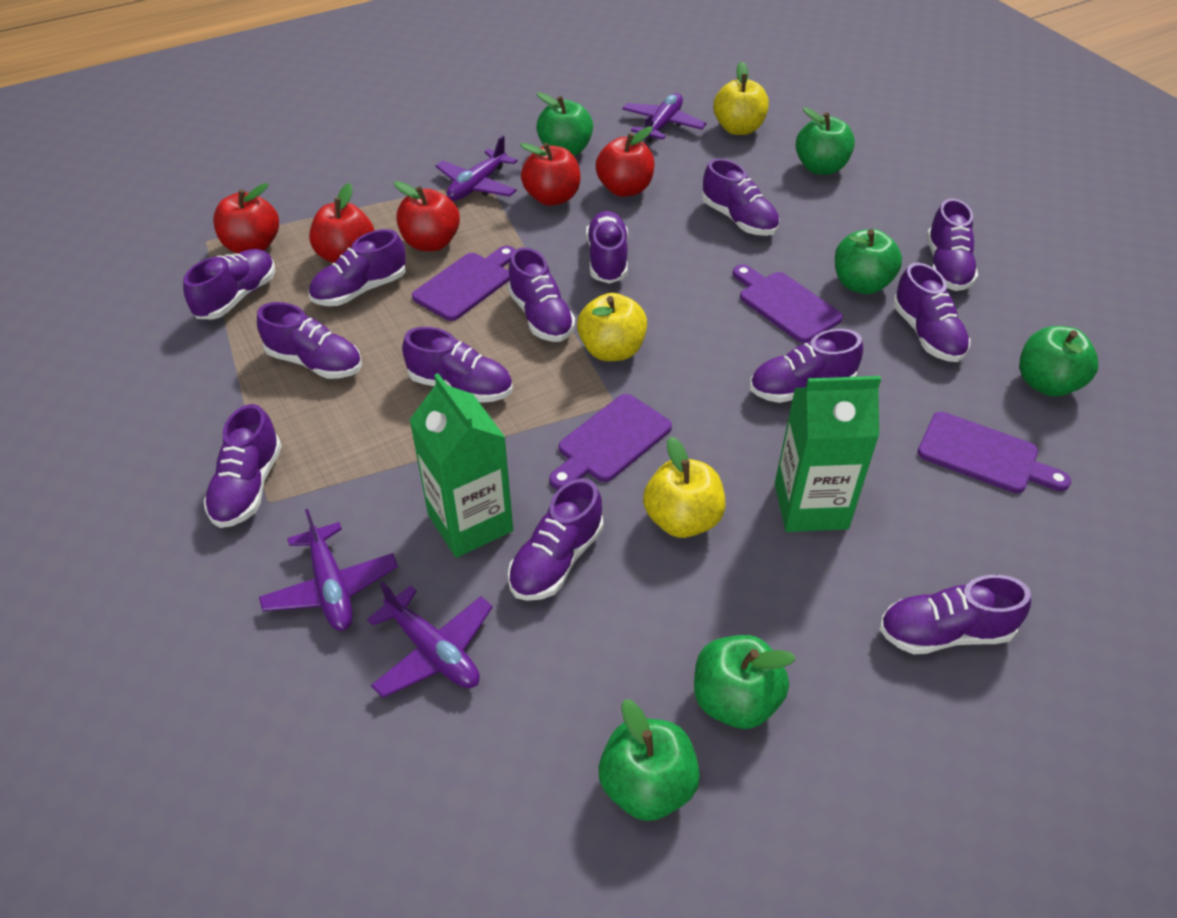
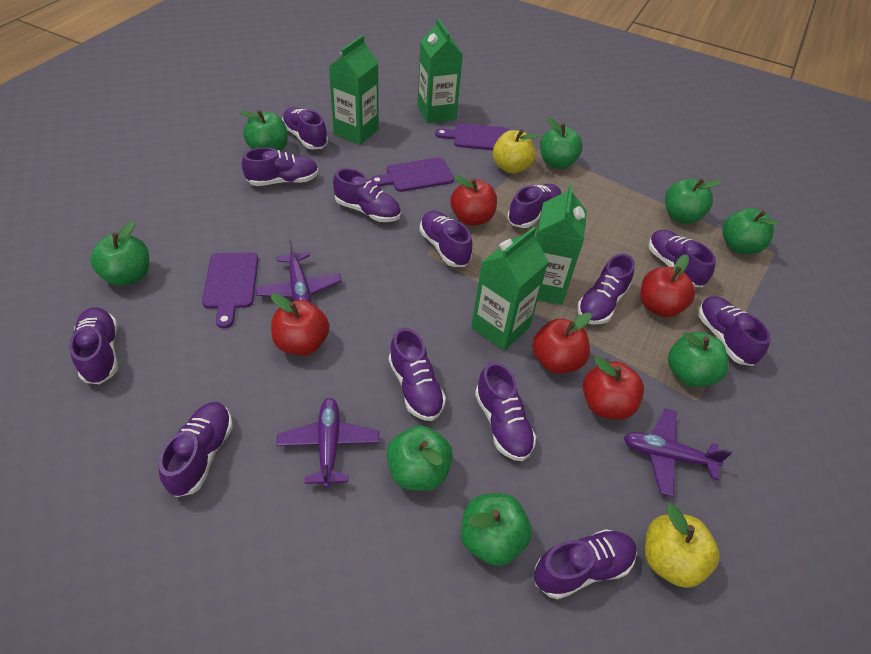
green apple: [536,92,593,156] [599,699,700,821] [694,635,796,729] [796,107,855,175] [835,229,902,294] [1019,326,1098,397] = 6 -> [90,221,149,286] [239,110,288,151] [387,426,453,491] [461,493,532,566] [540,117,583,169] [665,178,722,224] [668,332,728,387] [722,208,780,254] = 8
green carton: [410,373,513,558] [775,376,881,532] = 2 -> [329,35,379,145] [418,18,463,123] [471,227,548,351] [535,184,587,305] = 4
purple cutting board: [412,246,516,321] [549,394,672,490] [733,264,843,343] [917,412,1071,493] = 4 -> [202,252,258,329] [370,157,454,192] [435,123,510,150] = 3
purple plane: [259,509,398,631] [367,581,493,698] [436,135,517,201] [622,93,706,143] = 4 -> [255,239,342,303] [276,398,379,488] [624,408,732,497] = 3
yellow apple: [577,293,647,361] [643,437,726,538] [713,61,769,135] = 3 -> [493,129,540,174] [645,504,719,588] = 2

